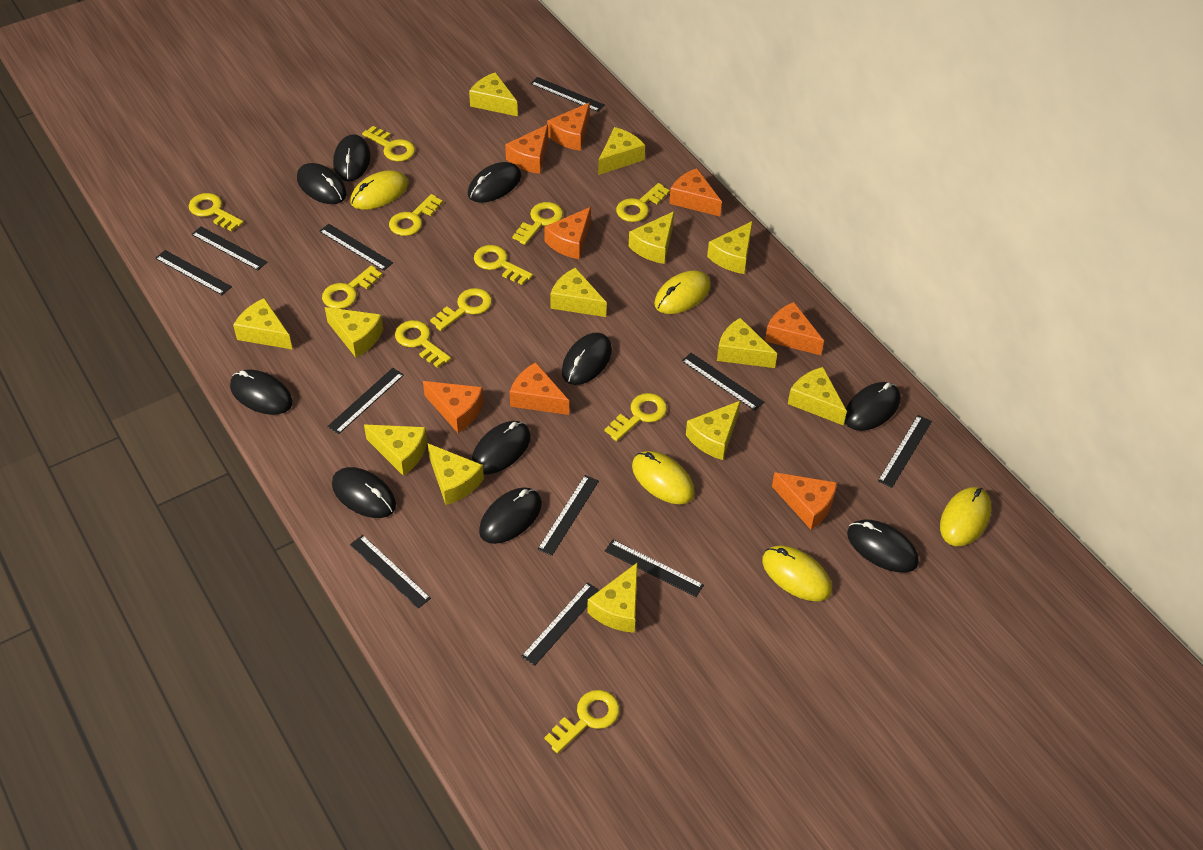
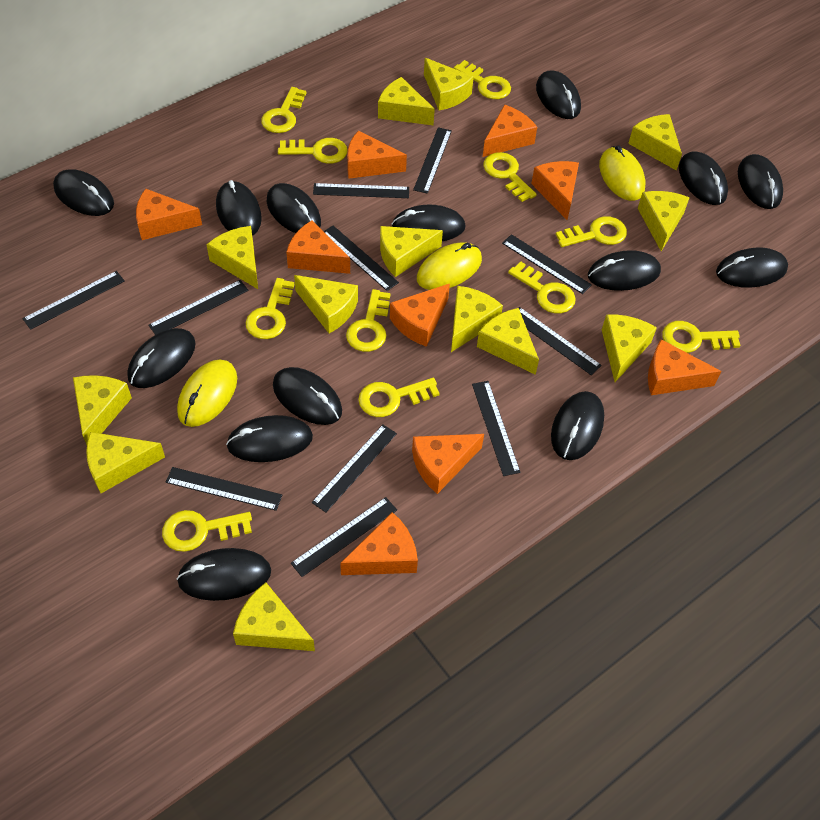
black mouse: [230,370,293,415] [297,163,347,204] [332,467,396,518] [333,134,370,181] [468,162,521,203] [472,421,531,474] [479,487,542,544] [562,333,612,385] [845,382,900,431] [847,520,919,573] = 10 -> [53,169,114,216] [127,328,196,388] [176,548,271,601] [216,180,262,236] [226,415,313,462] [267,183,321,233] [273,367,342,425] [391,204,466,241] [536,71,581,119] [551,391,604,460] [588,250,661,291] [679,151,728,205] [716,247,788,288] [738,154,783,209] = 14
orange cheese: [423,381,484,433] [505,124,548,174] [510,362,569,415] [544,207,591,259] [547,103,590,151] [669,168,722,216] [765,302,824,355] [772,472,837,529] = 8 -> [136,189,202,240] [286,220,350,274] [340,512,418,575] [347,131,407,179] [390,284,450,347] [412,434,484,494] [483,104,537,157] [531,161,579,220] [648,339,722,395] = 9
yellow mouse: [350,170,408,210] [632,451,695,504] [654,270,711,314] [762,545,832,601] [940,487,991,546] = 5 -> [177,360,237,427] [417,242,482,290] [599,145,645,201] = 3

